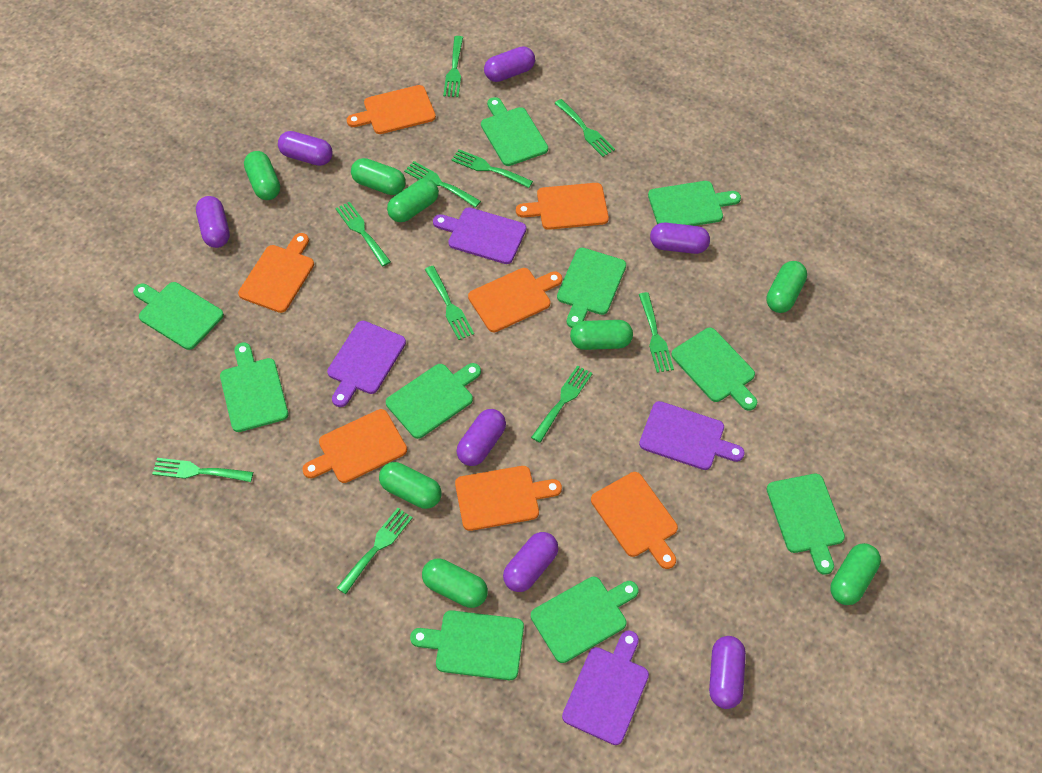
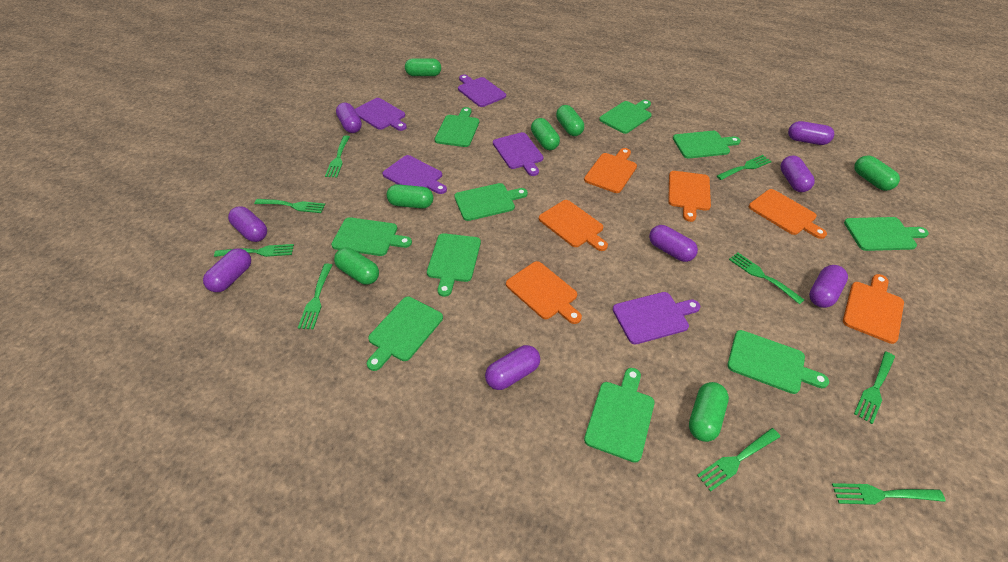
green capsule: [244,151,280,200] [351,158,406,195] [379,462,442,509] [387,179,439,222] [422,559,488,608] [570,320,633,350] [766,261,807,313] [830,543,881,605] = 8 -> [334,248,379,284] [386,184,433,208] [405,58,441,76] [531,118,560,150] [556,105,584,136] [689,382,729,442] [854,155,900,191] = 7
green fork: [152,458,253,482] [335,202,391,266] [337,508,413,594] [404,161,481,208] [425,266,474,340] [443,36,463,97] [451,149,533,188] [531,365,593,443] [555,99,615,157] [639,292,674,373] = 10 -> [214,244,294,257] [254,199,325,213] [298,264,332,329] [325,135,350,177] [697,428,780,492] [717,155,772,180] [729,252,804,305] [832,483,945,505] [854,352,895,424] = 9
orange cutting board: [238,233,314,313] [302,409,407,483] [347,85,436,134] [455,466,562,531] [468,268,562,332] [516,183,609,230] [591,472,678,569] = 7 -> [506,261,582,324] [539,200,608,251] [584,148,637,193] [668,171,711,222] [749,189,827,239] [843,274,904,344] = 6
purple capsule: [196,196,230,248] [278,131,333,166] [457,409,506,466] [484,46,535,82] [503,532,559,592] [650,223,710,254] [709,636,746,709] = 7 -> [203,248,251,292] [228,206,267,242] [336,103,362,133] [485,345,540,390] [649,225,698,262] [780,155,815,192] [788,121,834,145] [809,265,848,308] = 8
purple cutting board: [327,321,406,407] [433,207,526,264] [562,630,649,745] [639,401,745,470] = 4 -> [355,98,407,131] [382,155,447,194] [458,75,506,107] [493,132,543,176] [613,292,700,344] = 5

